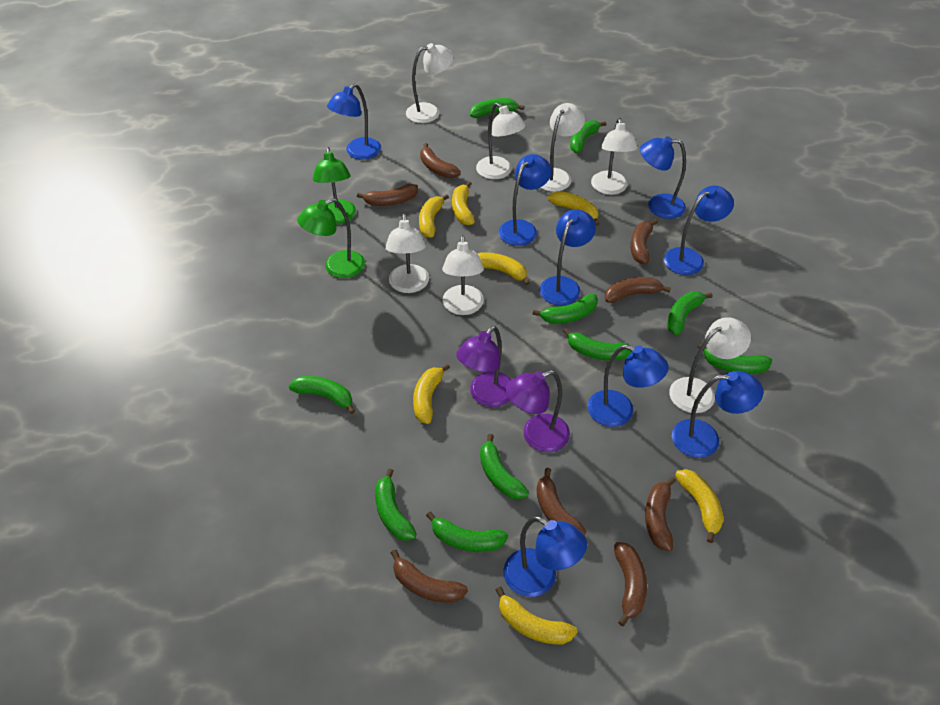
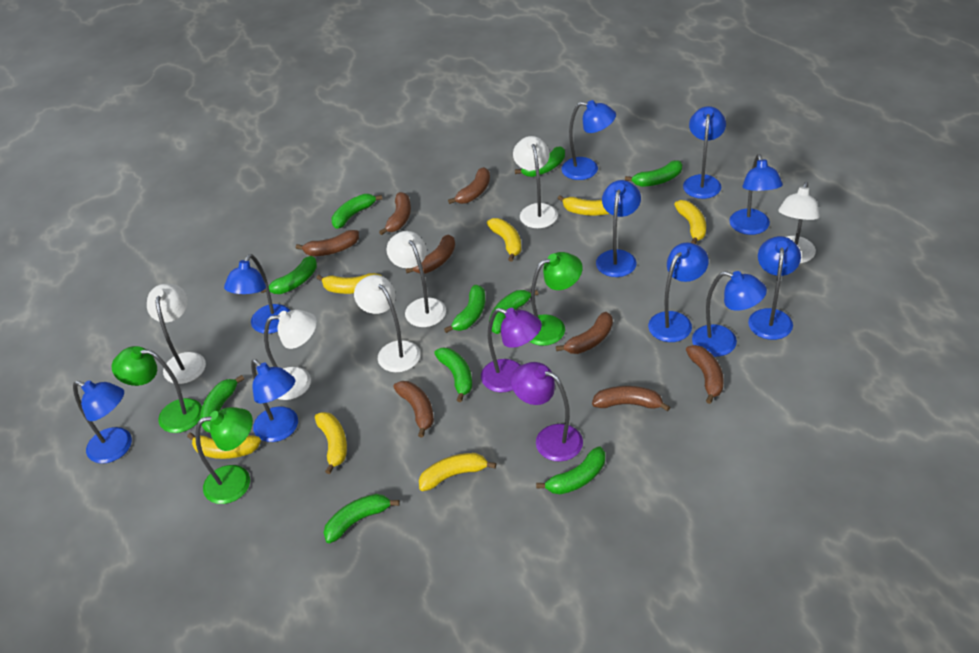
blue lamp: [327,83,381,160] [499,154,552,246] [503,516,587,597] [540,209,596,306] [587,345,669,427] [640,136,686,219] [664,185,734,275] [672,371,763,458] = 8 -> [73,380,132,464] [224,254,290,334] [251,359,298,442] [561,100,616,180] [596,180,641,277] [648,242,709,342] [683,106,726,199] [692,271,767,357] [729,154,783,235] [748,236,801,340] = 10
green lamp: [297,198,365,278] [313,147,356,225] = 2 -> [112,346,202,433] [195,407,253,504] [530,252,583,346] = 3
white lamp: [385,214,429,293] [406,43,454,123] [442,235,484,315] [476,103,526,179] [540,103,585,192] [591,118,638,195] [669,317,751,413] = 7 -> [147,284,206,384] [264,310,317,400] [354,275,420,372] [387,231,446,327] [513,136,558,228] [778,182,820,263] = 6

